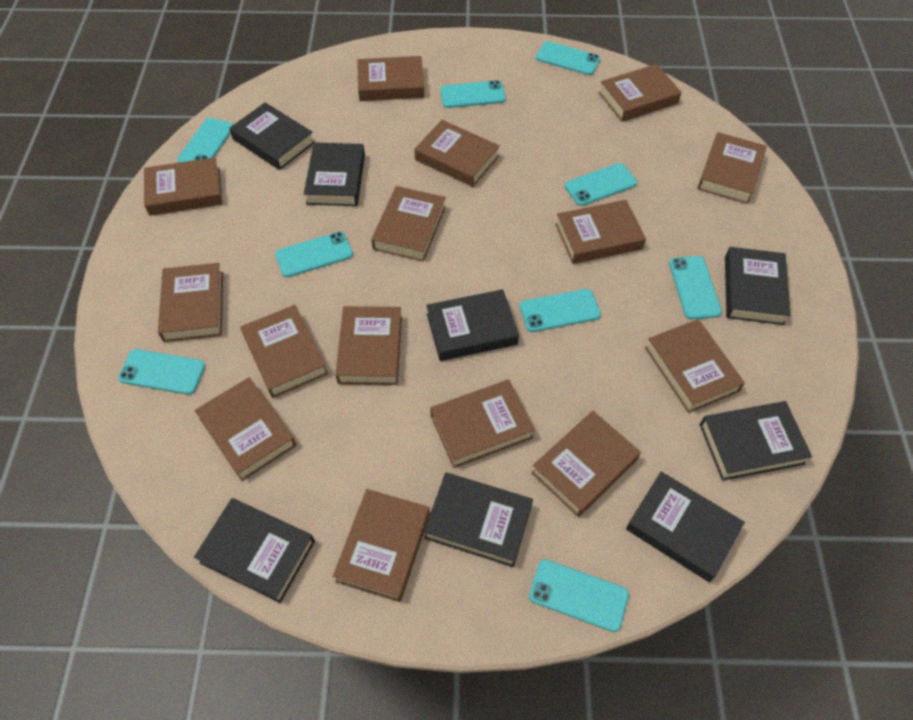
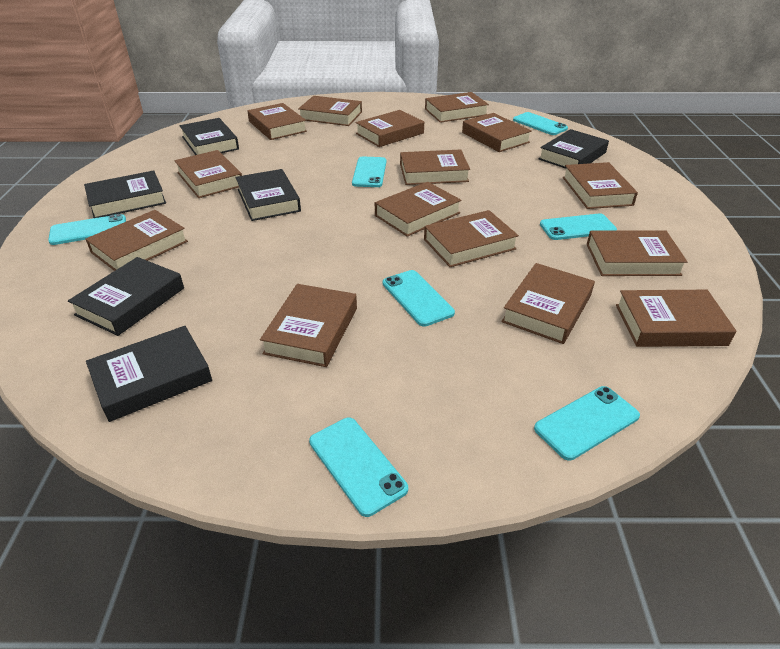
black book: [194,498,315,603] [229,102,314,170] [304,142,365,206] [424,472,533,567] [426,289,519,361] [626,472,745,582] [700,401,812,481] [725,247,791,325] = 8 -> [68,257,184,336] [84,170,166,218] [86,326,212,422] [179,118,239,155] [235,169,301,221] [539,129,609,169] = 6
turquoise phone: [118,349,206,395] [177,118,234,163] [275,231,353,277] [440,80,506,108] [520,289,601,332] [529,559,629,632] [536,41,601,75] [565,163,637,206] [669,256,722,320] = 9 -> [48,214,126,245] [309,418,408,517] [352,157,387,187] [383,270,455,327] [513,112,568,135] [534,386,640,461] [540,214,617,240] = 7

